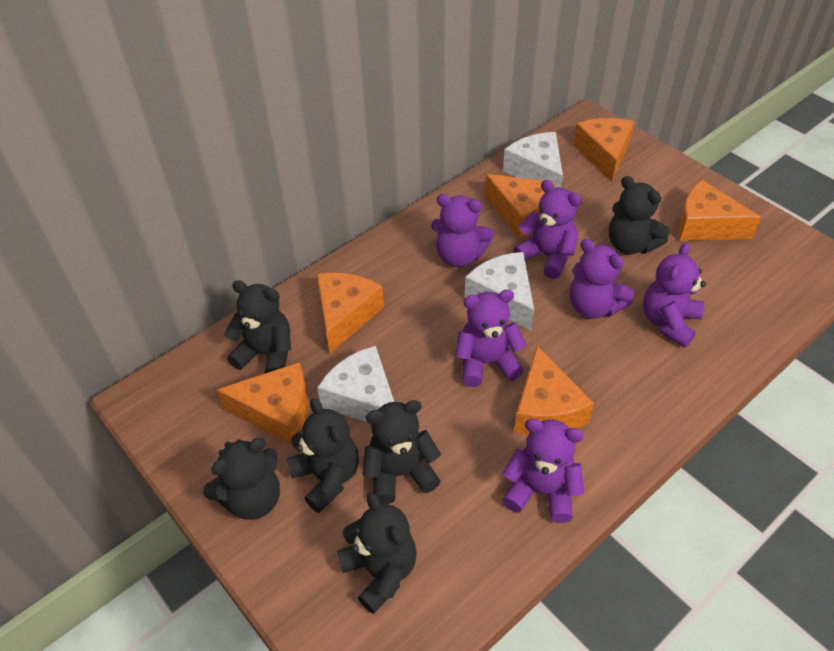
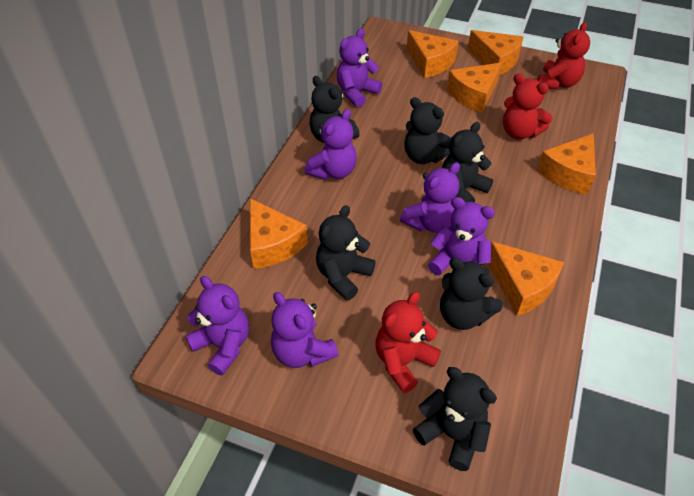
red teddy bear: none = 0 -> [376,292,441,393] [503,73,552,140] [538,22,590,90] = 3
white cheese: [317,345,394,422] [465,252,534,331] [503,132,563,188] = 3 -> none = 0

